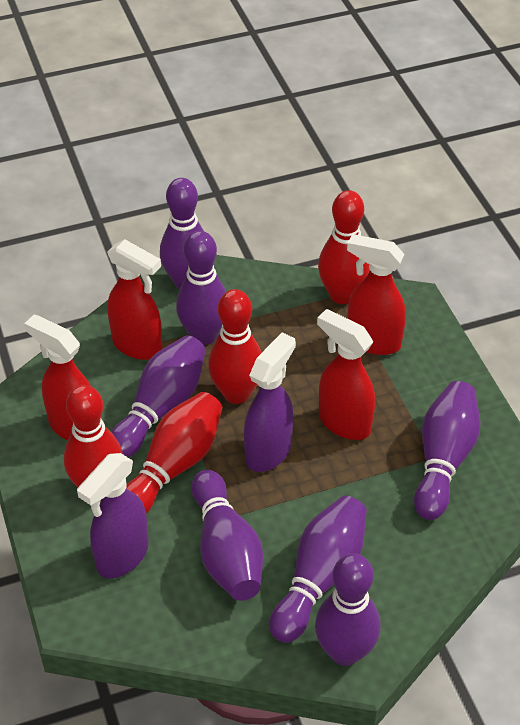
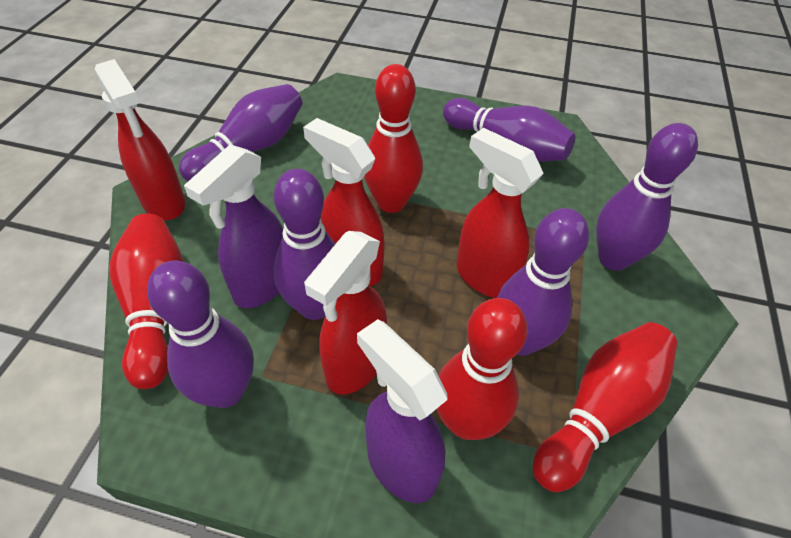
purple bowling pin: [111,335,206,457] [160,178,204,289] [176,231,226,345] [191,469,263,601] [269,495,367,643] [315,553,381,666] [414,381,480,520] = 7 -> [147,261,254,408] [179,84,303,181] [273,169,335,320] [443,98,575,162] [497,208,589,356] [596,123,698,271] = 6

